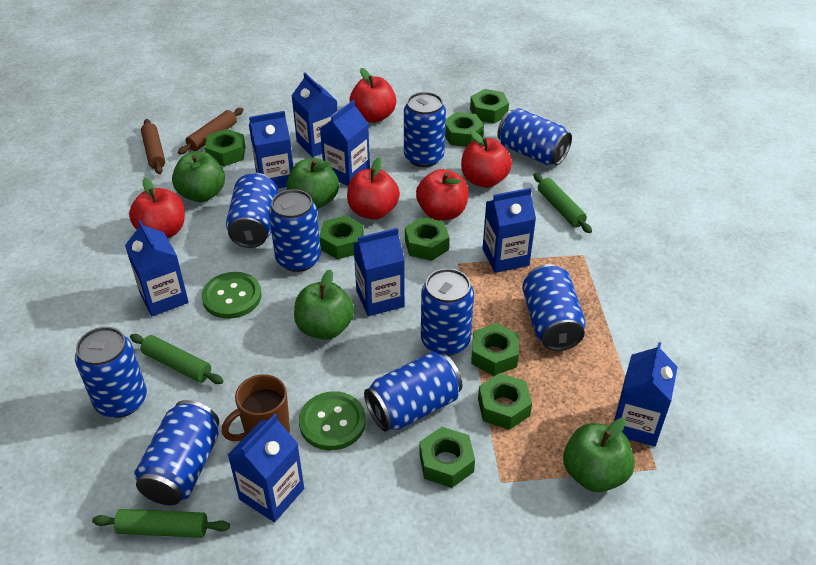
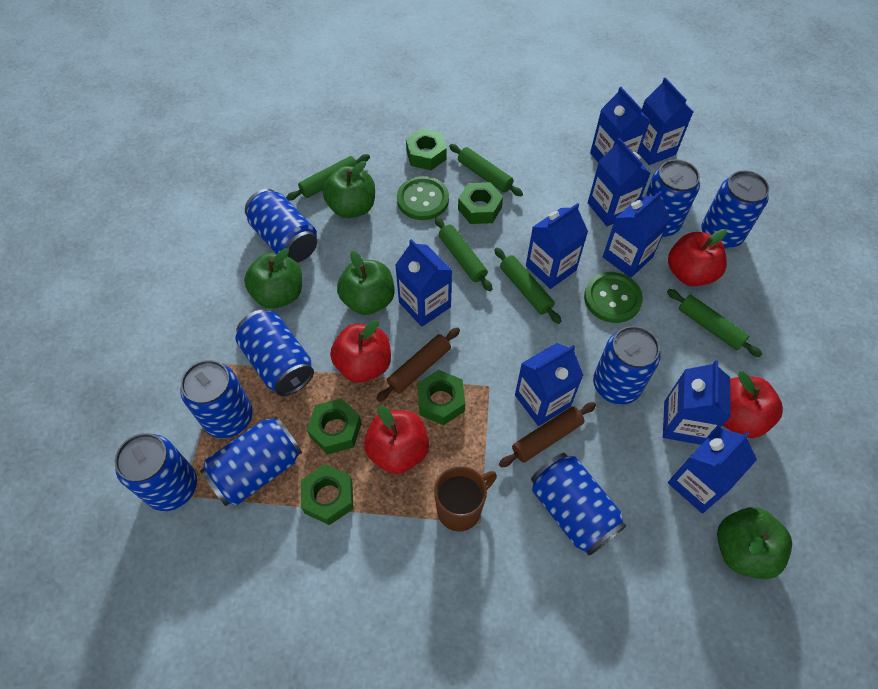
blue carton: [125,220,189,316] [228,414,304,522] [249,111,293,189] [291,73,338,157] [320,100,370,186] [353,228,405,316] [483,188,536,273] [614,342,678,447] = 8 -> [395,239,452,327] [515,343,584,426] [526,203,588,289] [588,138,650,226] [590,87,650,163] [603,191,671,278] [639,77,693,165] [663,360,730,445] [668,428,757,514] = 9
green nut: [205,129,246,167] [319,215,364,259] [405,217,449,261] [419,427,475,488] [445,112,484,147] [470,89,509,124] [471,323,519,376] [478,373,532,430] = 8 -> [301,464,353,525] [307,398,362,455] [406,129,447,170] [417,370,465,425] [458,182,503,224] = 5
green rolling pin: [92,509,230,538] [130,334,223,384] [534,173,592,233] = 3 -> [286,154,370,200] [435,217,492,291] [449,144,523,196] [494,248,561,324] [667,289,762,357] = 5
red apple: [129,178,185,238] [347,157,400,220] [349,68,396,123] [416,169,469,221] [461,131,512,188] = 5 -> [330,320,391,383] [364,405,429,474] [668,229,727,286] [723,372,783,438] = 4

